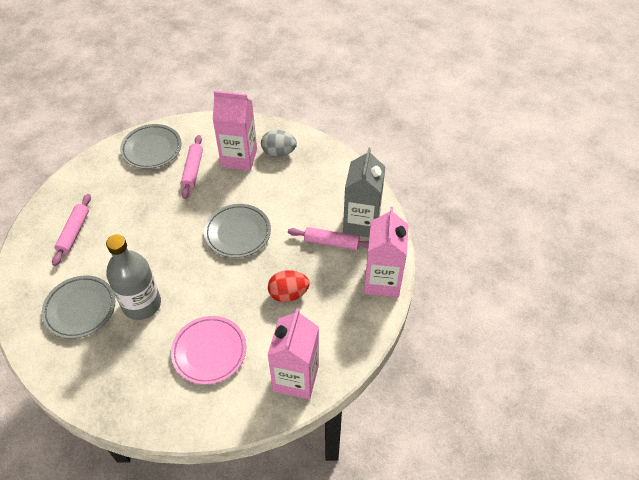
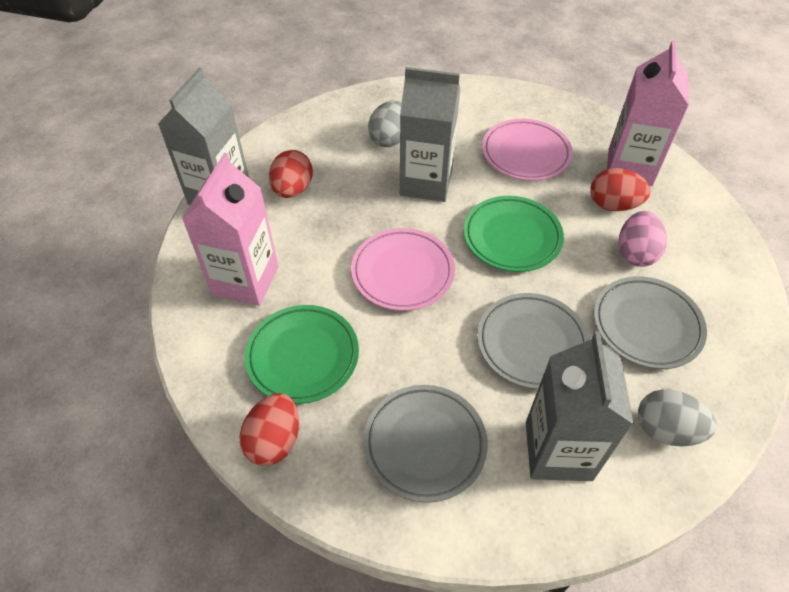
green plate: none = 0 -> [245,305,359,404] [464,196,564,272] = 2
grey bottle: [106,234,161,320] = 1 -> none = 0
grey carton: [343,147,385,237] = 1 -> [158,68,249,205] [400,67,460,202] [526,332,634,481] = 3
grey egg: [261,130,297,157] = 1 -> [368,100,402,147] [638,389,717,446] = 2
pink carton: [213,91,257,171] [267,308,319,400] [364,207,409,297] = 3 -> [182,153,278,306] [607,40,689,186] = 2
pink egg: none = 0 -> [619,211,667,267] = 1
pink plate: [171,316,246,385] = 1 -> [351,228,455,311] [482,119,573,181] = 2
pink rolling pin: [52,194,91,266] [181,135,203,199] [288,227,369,250] = 3 -> none = 0
red egg: [268,270,310,302] = 1 -> [239,393,299,466] [269,150,313,198] [591,168,651,211] = 3

